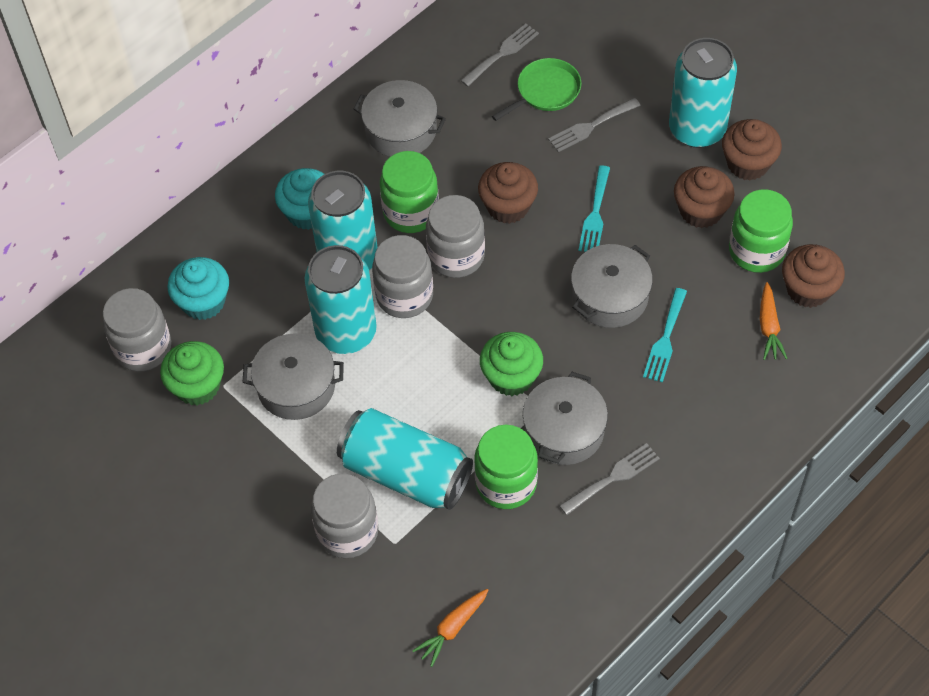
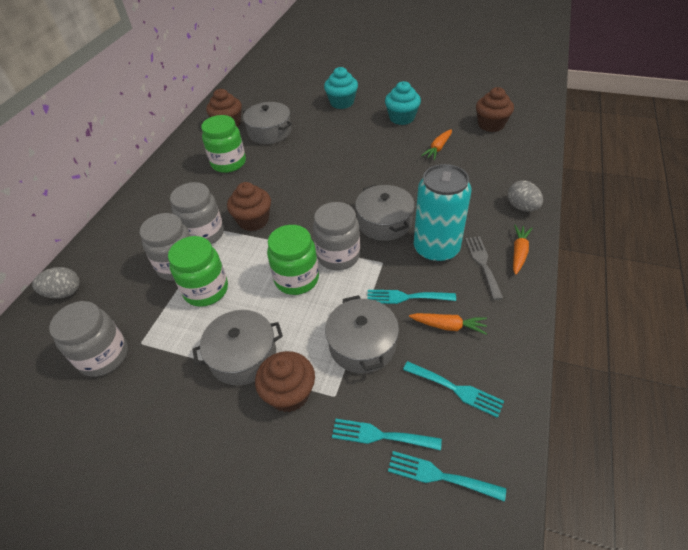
green cupcake: [160,341,224,405] [480,332,543,396] = 2 -> none = 0
green pan: [492,58,581,121] = 1 -> none = 0
grey egg: none = 0 -> [32,267,80,299] [508,180,543,211] = 2
grey fork: [460,24,539,87] [548,98,641,152] [559,443,660,515] = 3 -> [465,236,503,300] = 1
orange carrot: [412,589,488,667] [760,282,788,360] = 2 -> [409,313,487,335] [421,129,452,160] [513,225,532,275] = 3
turquoise can: [304,245,377,354] [308,171,378,270] [337,408,473,510] [669,38,737,148] = 4 -> [414,164,471,262] = 1
turquoise fork: [578,165,610,252] [643,288,687,383] = 2 -> [332,419,442,451] [367,290,456,304] [388,451,506,502] [403,361,504,418] = 4

